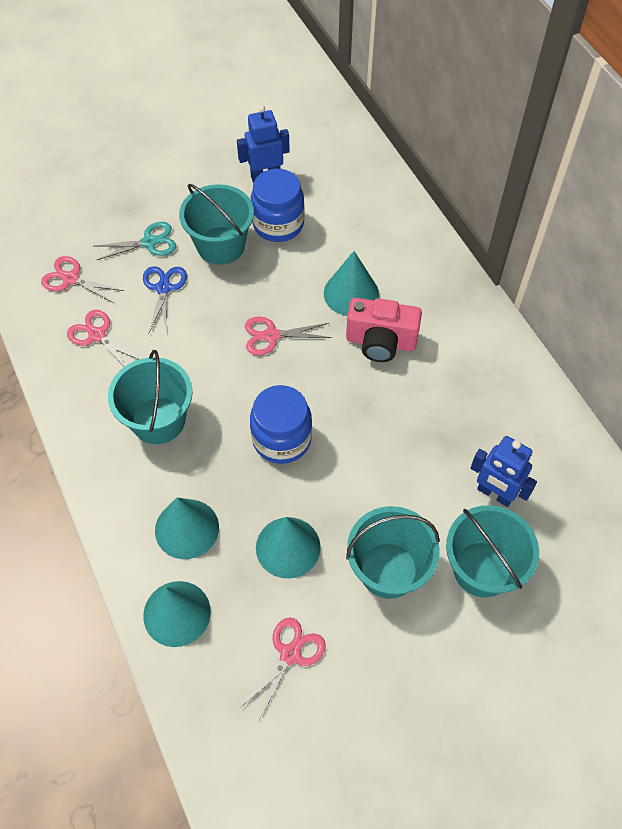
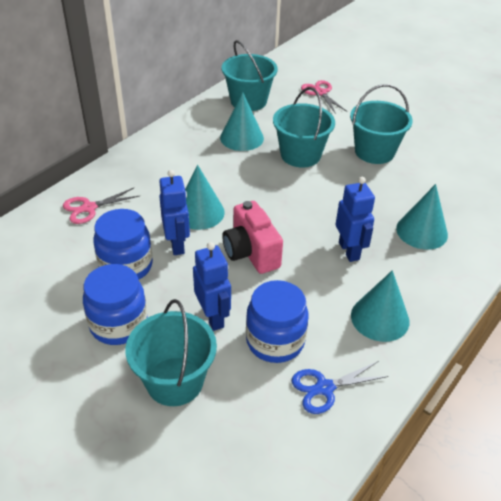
blue jar: [250,385,312,464] [251,169,305,242] = 2 -> [83,264,148,345] [93,209,153,280] [246,280,308,363] = 3
blue robot: [237,105,290,183] [471,436,537,507] = 2 -> [159,170,190,255] [193,242,231,331] [336,177,375,262] = 3
pink scissors: [41,256,124,304] [67,310,140,367] [240,618,326,720] [245,317,331,355] = 4 -> [63,188,139,224] [301,80,347,114] = 2
turquoise scissors: [95,222,176,260] = 1 -> none = 0

